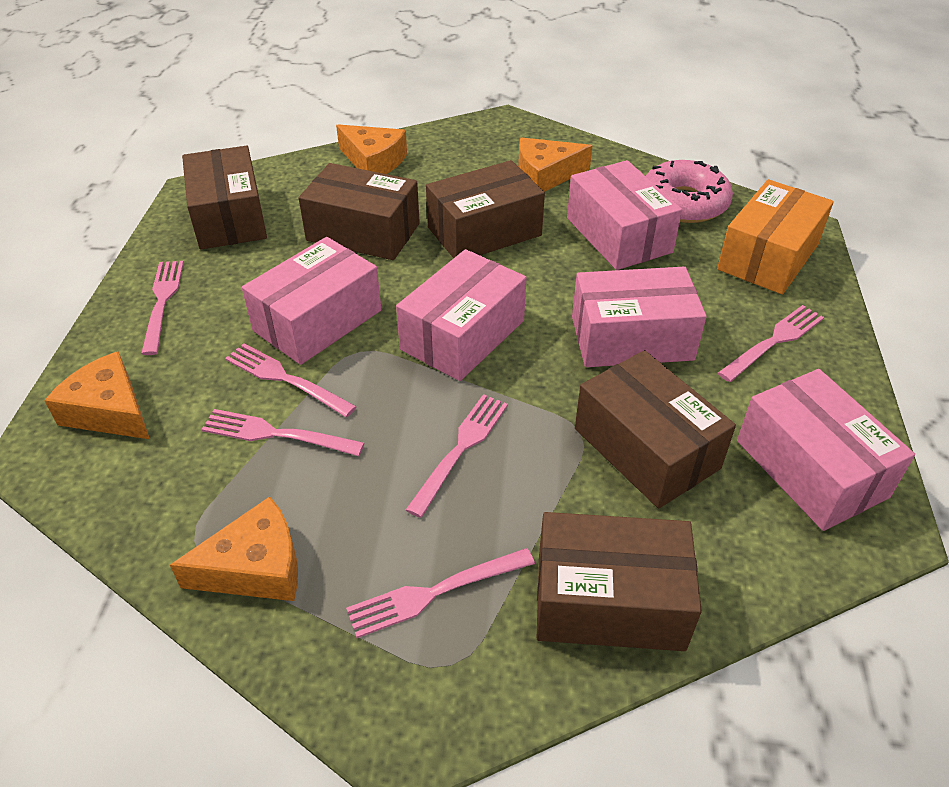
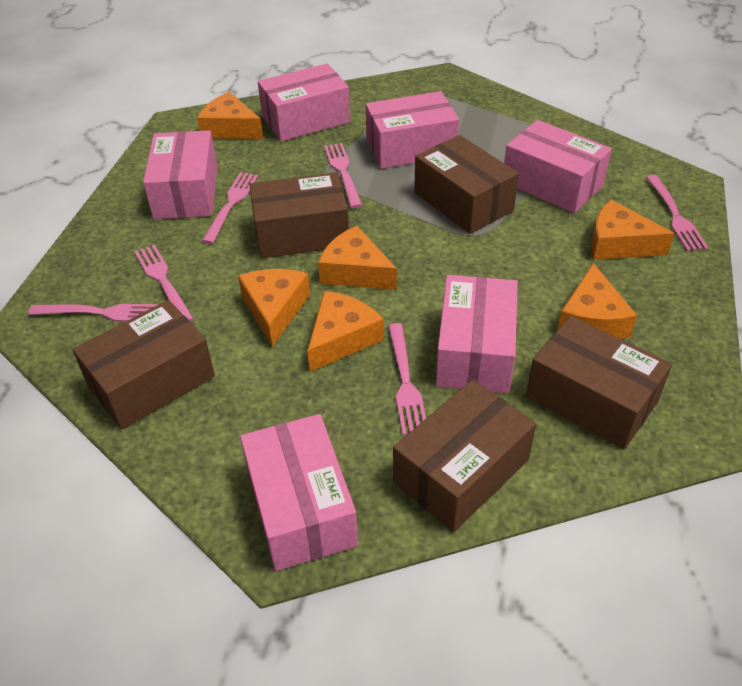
orange box: [717,179,834,295] = 1 -> none = 0
orange cheese: [44,351,150,439] [170,496,298,601] [336,124,407,174] [518,138,592,192] = 4 -> [197,92,263,139] [238,269,310,347] [307,291,384,372] [318,226,397,290] [558,263,637,339] [591,199,675,260] = 6
pink box: [242,237,381,365] [396,249,527,381] [567,160,682,270] [572,266,707,367] [737,369,915,531] = 5 -> [143,130,218,219] [240,414,358,571] [258,63,350,142] [366,91,459,169] [436,275,518,393] [504,120,612,213] = 6
pink donut: [646,160,733,223] = 1 -> none = 0

